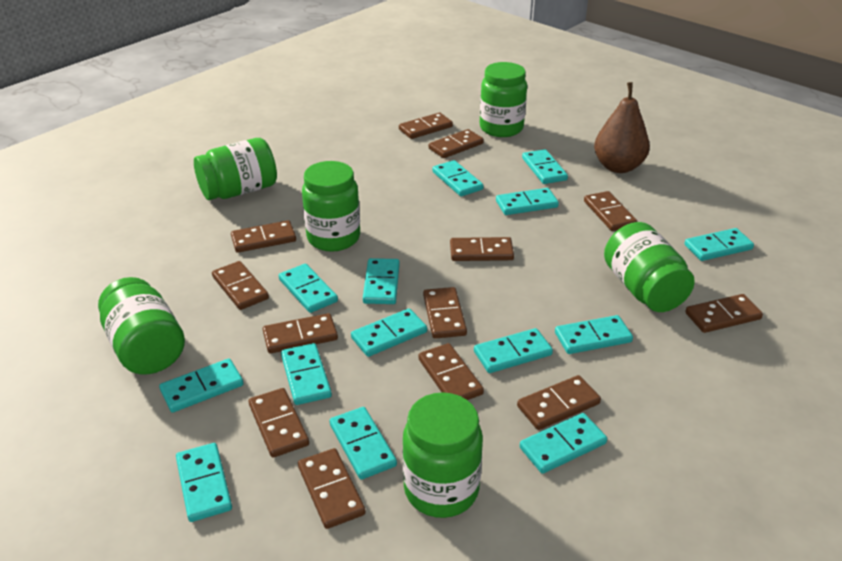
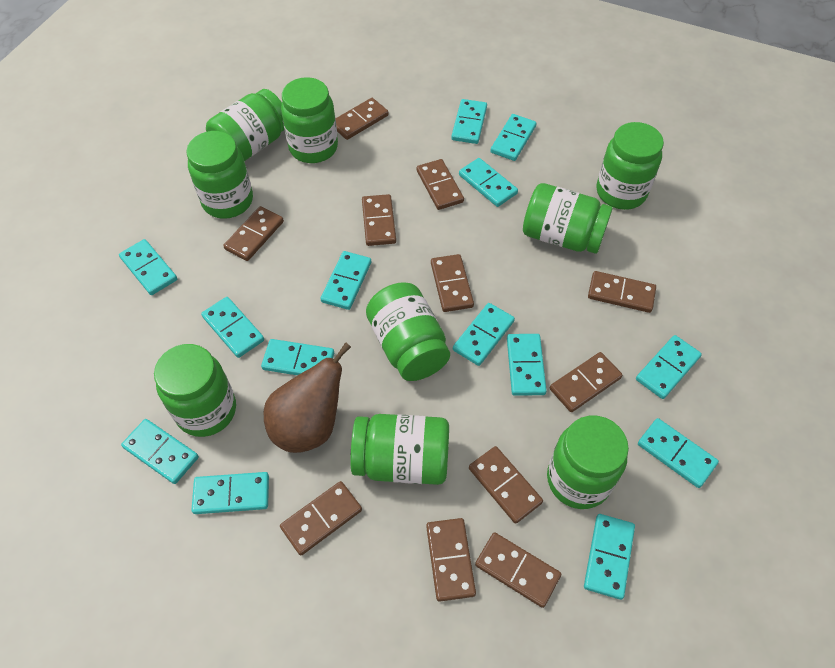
brown domino: [212,261,269,310] [231,220,296,253] [248,388,309,458] [263,313,338,353] [298,448,366,529] [399,113,453,139] [418,343,484,400] [423,287,467,339] [429,129,484,158] [450,237,514,261] [517,375,601,430] [584,191,637,231] [685,294,763,333] = 13 -> [223,206,284,261] [280,481,362,556] [336,98,389,140] [362,194,396,246] [416,159,464,210] [426,518,476,602] [431,254,474,312] [469,446,543,524] [475,532,561,608] [550,352,623,412] [588,271,656,313] = 11
green jar: [98,277,185,375] [194,138,277,200] [302,161,360,252] [402,392,483,518] [480,62,527,137] [604,222,695,312] = 6 -> [154,344,236,437] [186,131,253,219] [206,89,284,161] [281,77,338,163] [350,414,449,485] [366,282,450,381] [523,183,613,254] [547,416,629,509] [597,122,664,210] = 9

